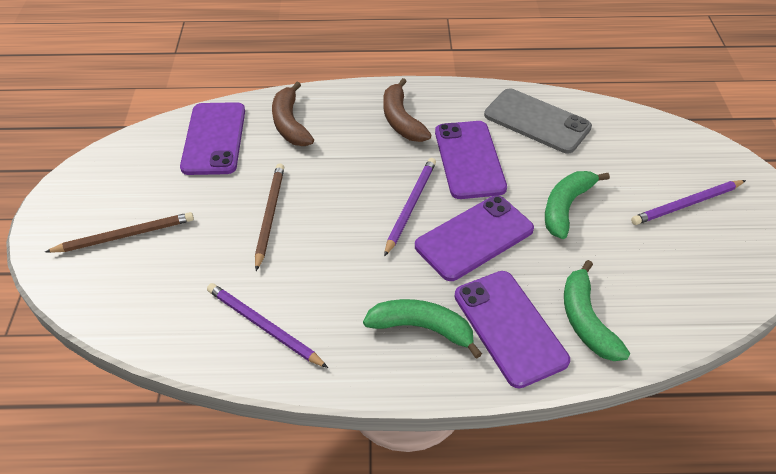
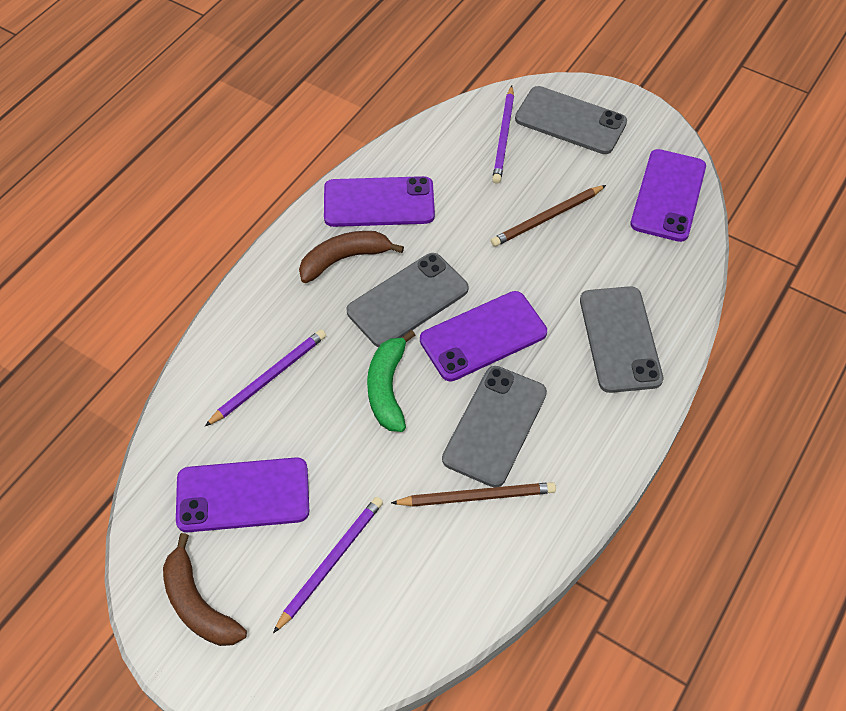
green banana: [363,299,482,359] [545,171,610,239] [564,260,630,361] = 3 -> [367,330,415,432] = 1
grey phone: [484,88,592,154] = 1 -> [347,253,469,347] [442,366,547,487] [515,86,627,154] [580,286,663,393] = 4

